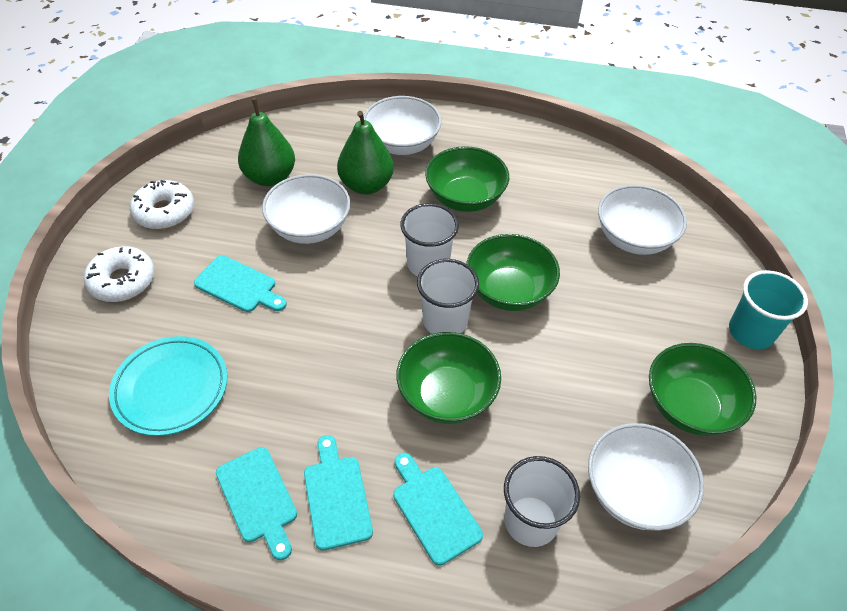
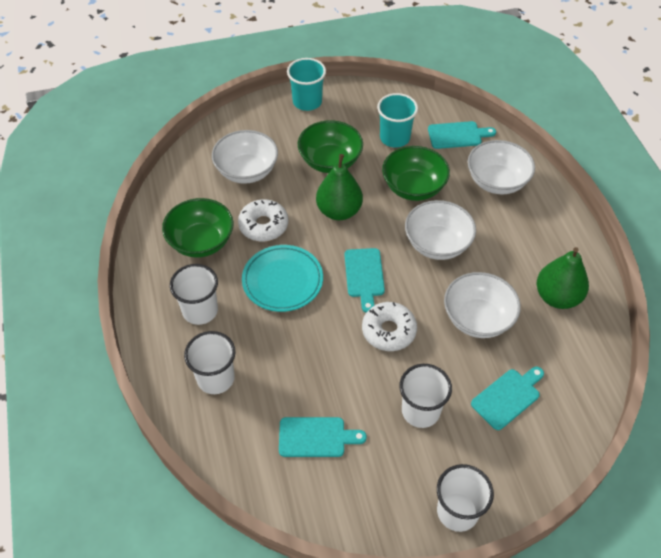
green bowl: [396,332,501,424] [425,146,509,212] [466,234,560,311] [649,343,757,436] = 4 -> [162,198,234,258] [298,120,363,173] [382,146,450,201] = 3
turquoise cup: [729,270,808,349] = 1 -> [287,58,326,111] [377,93,418,147] = 2
white cup: [400,203,459,276] [417,259,479,334] [504,456,580,547] = 3 -> [170,264,218,325] [184,331,236,394] [400,364,452,428] [437,464,494,532] = 4

